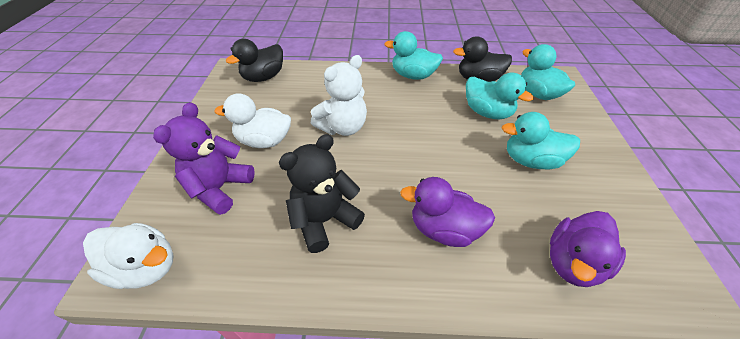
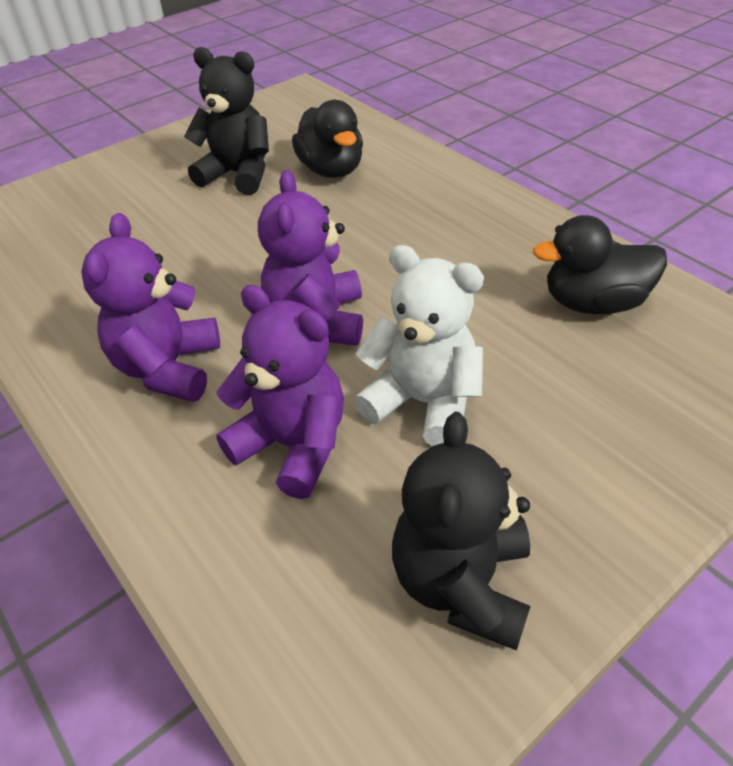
black teddy bear: [279,134,365,253] = 1 -> [184,47,269,195] [392,412,530,650] = 2
purple duck: [400,177,495,247] [550,211,626,287] = 2 -> none = 0
purple teddy bear: [153,102,255,215] = 1 -> [81,213,220,402] [216,285,344,499] [258,170,363,346] = 3
turquoise duck: [384,31,443,80] [466,73,534,120] [502,112,580,169] [521,44,575,100] = 4 -> none = 0
white duck: [83,223,174,289] [215,93,291,148] = 2 -> none = 0

